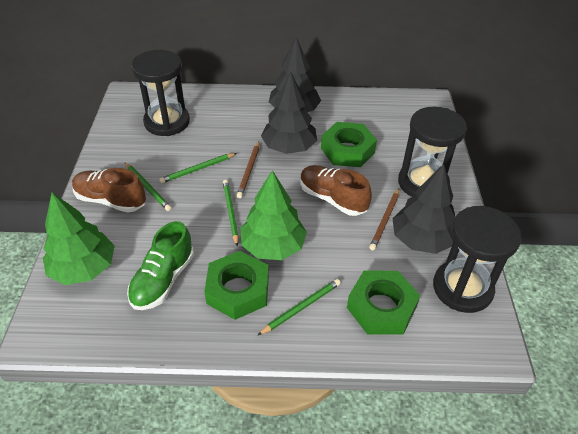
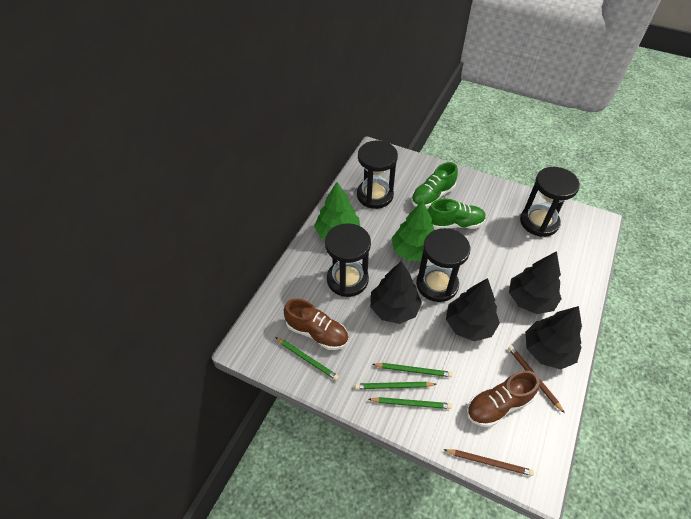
black hourglass: [131,50,190,136] [398,107,467,197] [433,206,521,313] = 3 -> [325,223,371,297] [357,141,398,209] [416,228,471,302] [520,167,580,237] = 4
black tree: [261,72,317,154] [269,37,321,112] [392,164,455,254] = 3 -> [370,261,422,324] [446,278,500,341] [509,251,562,314] [525,306,582,369] = 4
green nut: [204,251,269,320] [321,122,377,167] [347,271,420,334] = 3 -> none = 0
green shoe: [127,221,194,310] = 1 -> [411,162,458,208] [428,199,486,229] = 2

